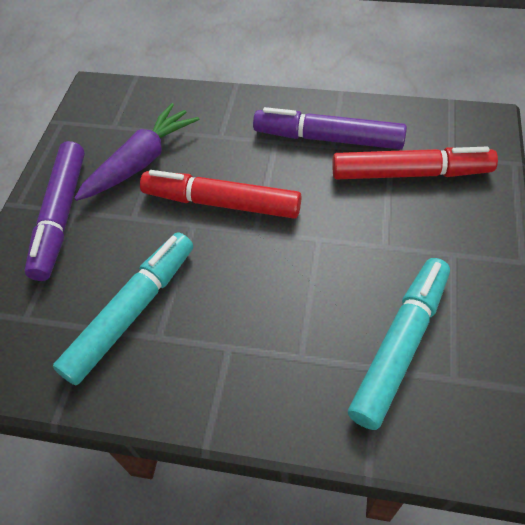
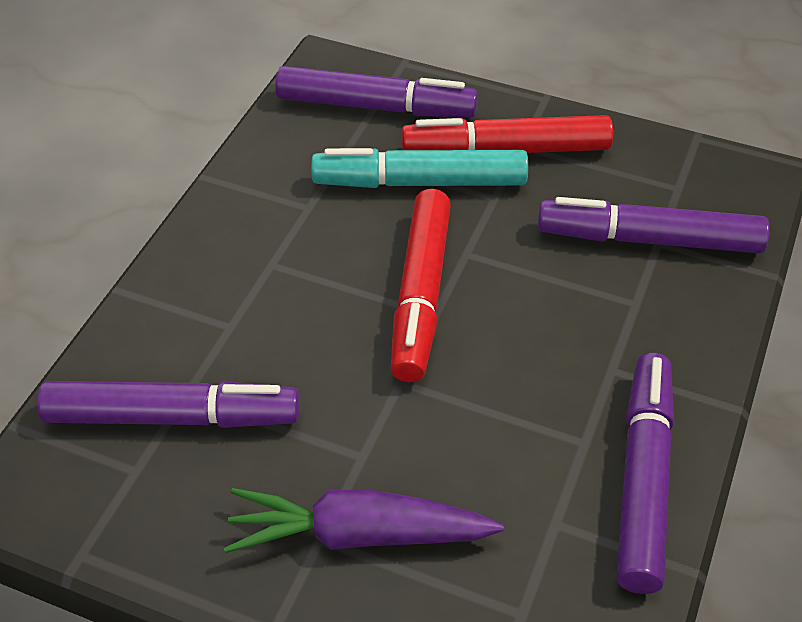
purple marker: [24,141,85,281] [253,107,407,149] = 2 -> [37,381,300,428] [275,66,478,117] [538,197,770,253] [617,353,674,594] = 4
turquoise marker: [53,232,193,385] [348,258,450,430] = 2 -> [311,148,528,188] = 1

